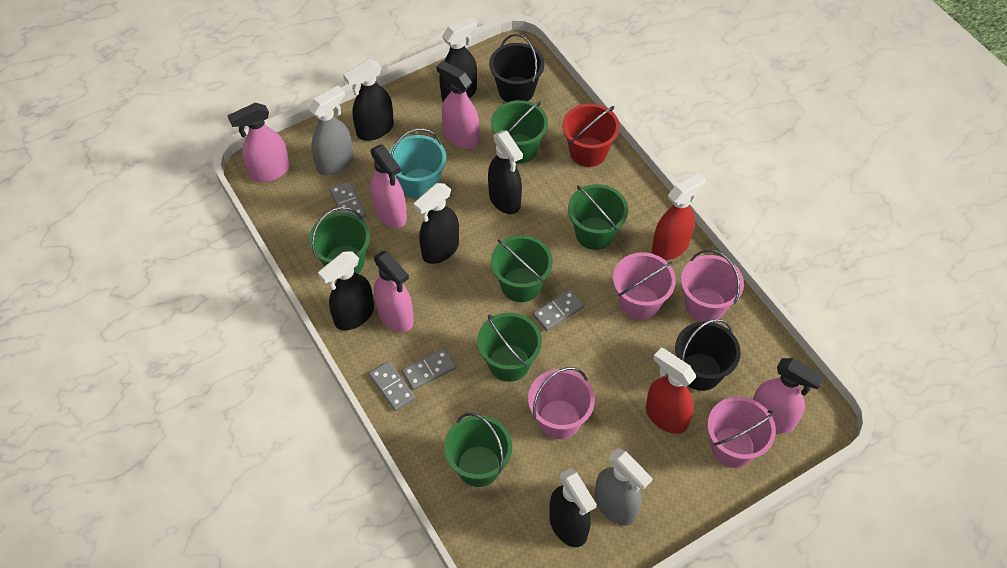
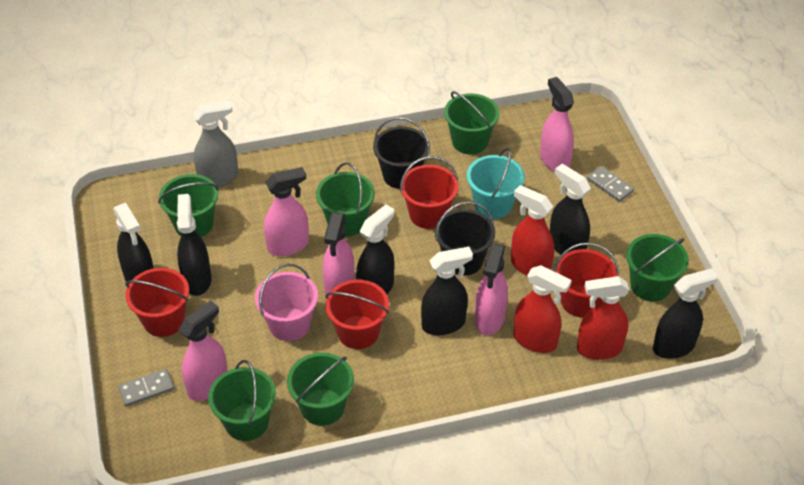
grey domino: [330,181,366,218] [369,361,415,411] [402,348,456,390] [533,289,584,331] = 4 -> [118,369,174,407] [587,166,634,202] = 2
grey spray bottle: [309,86,353,176] [595,448,653,526] = 2 -> [193,101,239,187] = 1
pink bucket: [528,367,595,439] [613,252,676,320] [681,249,744,322] [707,397,776,468] = 4 -> [255,264,318,341] = 1
red bucket: [562,104,620,167] = 1 -> [125,268,189,337] [325,279,389,349] [400,156,459,229] [554,242,619,317] = 4
red spray bottle: [646,348,696,434] [652,173,706,260] = 2 -> [511,185,554,275] [513,265,572,353] [577,276,629,360] = 3

